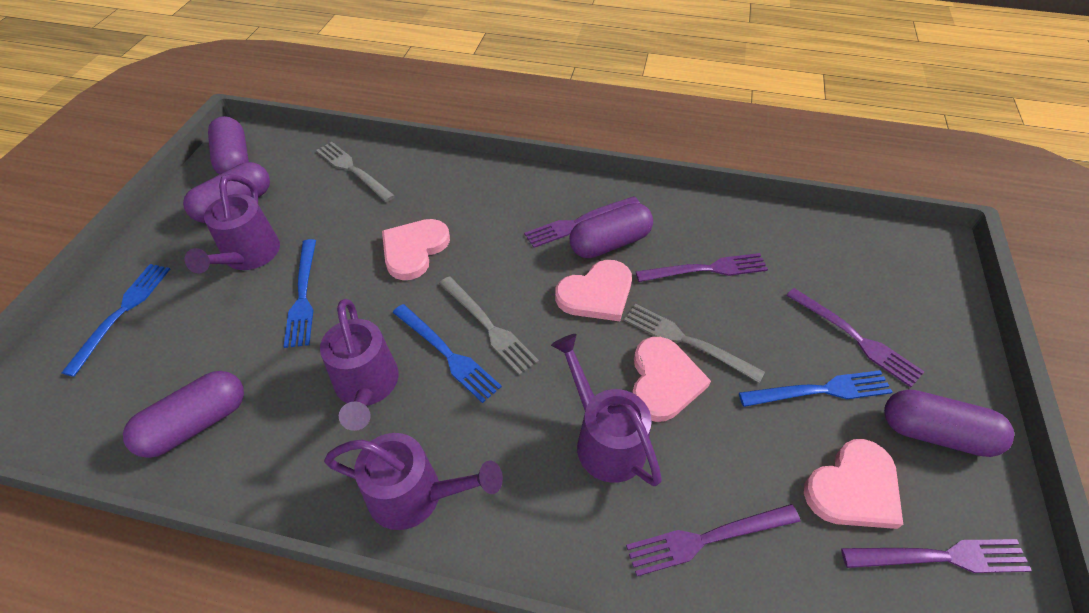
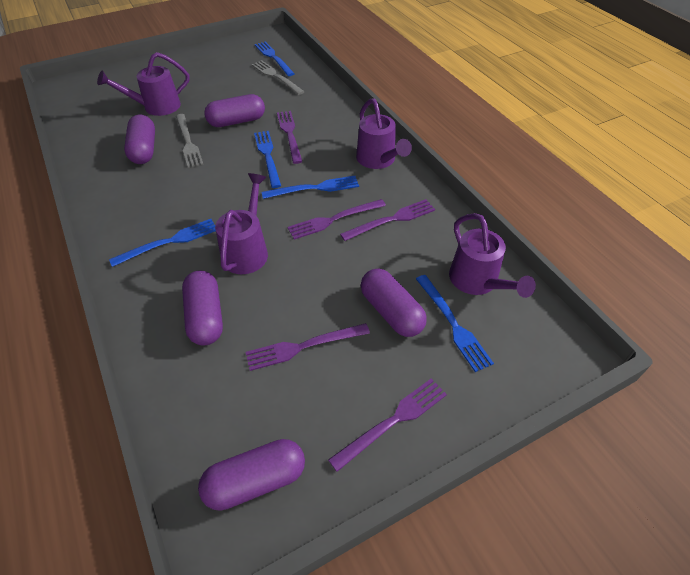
blue fork: [61,264,170,377] [284,239,316,348] [392,304,502,403] [739,370,893,407] = 4 -> [109,219,216,267] [254,131,281,188] [255,41,295,76] [261,176,359,199] [416,275,494,372] = 5
grey fork: [316,142,395,202] [439,276,539,375] [624,304,765,383] = 3 -> [176,114,204,168] [252,60,305,95] = 2
pink heart: [382,219,450,280] [555,260,632,321] [632,337,711,422] [804,439,903,529] = 4 -> none = 0

